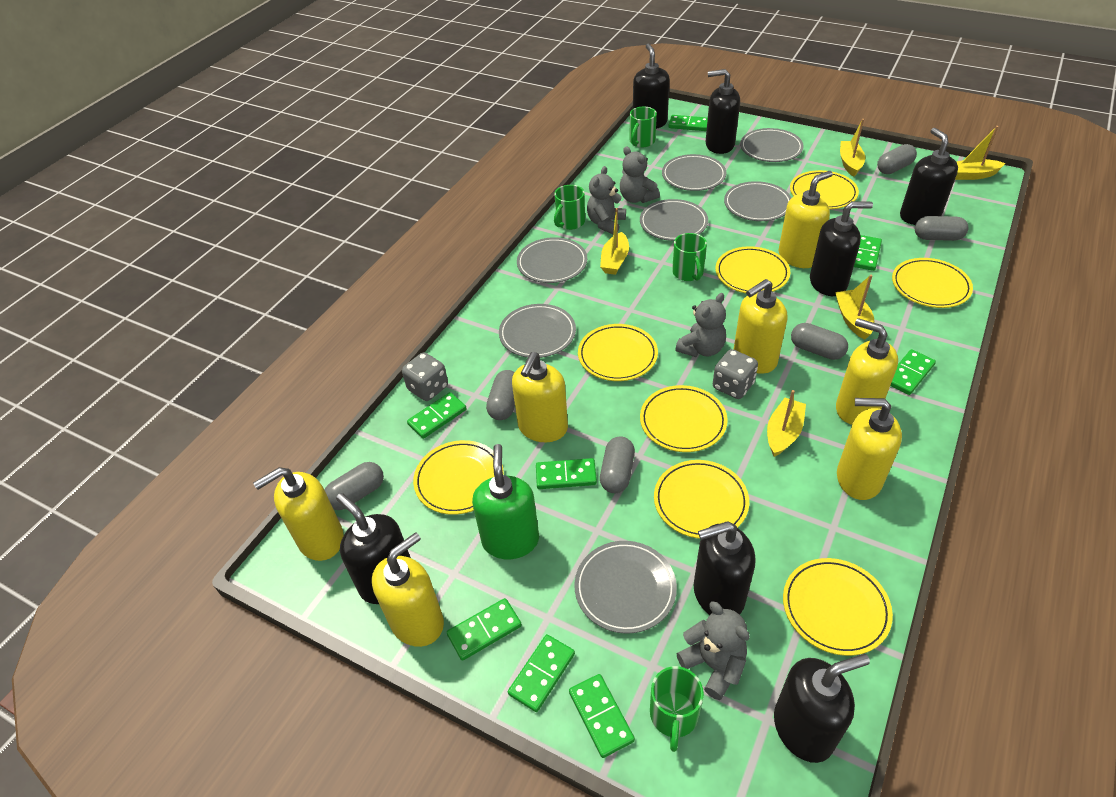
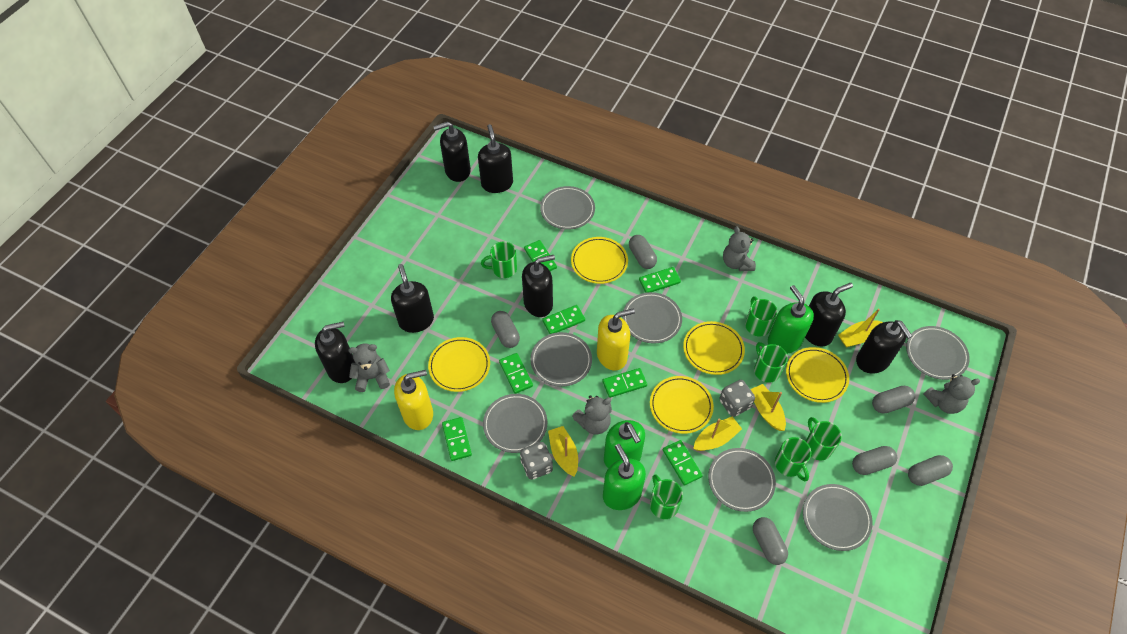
green domino: [407,392,467,439] [447,598,522,661] [508,634,575,712] [536,458,597,489] [569,674,635,758] [668,115,708,131] [854,235,882,271] [890,349,936,395] = 8 -> [442,417,472,461] [499,353,533,394] [524,240,557,271] [542,305,585,334] [603,368,647,398] [639,267,681,293] [663,440,703,486] = 7
green mug: [554,185,585,230] [630,107,657,148] [650,666,704,752] [672,233,707,281] = 4 -> [481,242,517,278] [650,474,683,519] [745,297,777,337] [754,342,788,383] [775,437,811,482] [806,417,842,460] = 6
green soap dispenser: [472,444,539,559] = 1 -> [603,444,646,510] [604,420,645,468] [768,285,814,354] = 3
yellow boat: [600,208,629,275] [767,390,806,457] [835,275,874,340] [840,119,865,177] [955,126,1006,180] = 5 -> [548,426,578,477] [693,416,742,451] [750,384,786,431] [838,308,883,348] = 4
yellow plate: [413,440,504,515] [578,324,658,381] [640,385,728,452] [654,460,749,539] [716,246,790,293] [783,558,893,656] [790,170,859,209] [892,258,973,308] = 8 -> [428,337,490,392] [571,237,628,284] [650,376,714,434] [683,321,745,375] [786,347,849,403] = 5
yellow soap dispenser: [253,467,344,561] [372,532,444,647] [512,352,568,442] [733,279,787,374] [779,171,833,268] [836,318,898,425] [837,398,902,500] = 7 -> [394,370,433,430] [597,308,635,371] = 2

